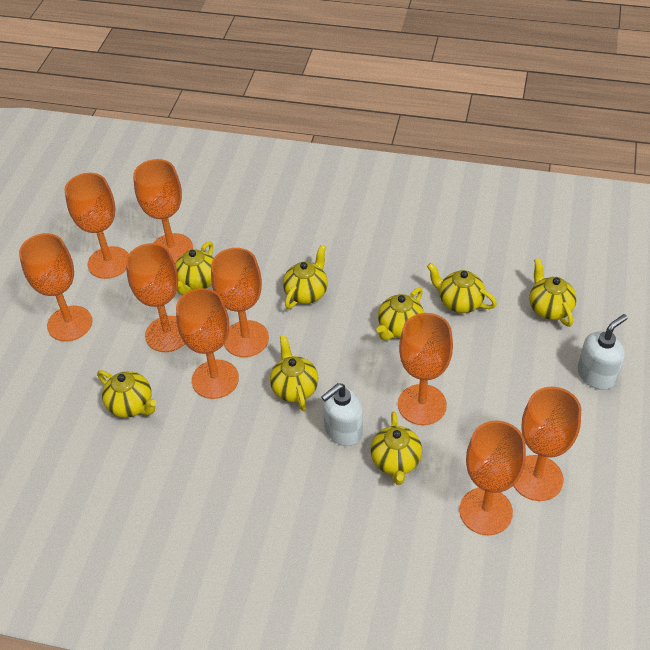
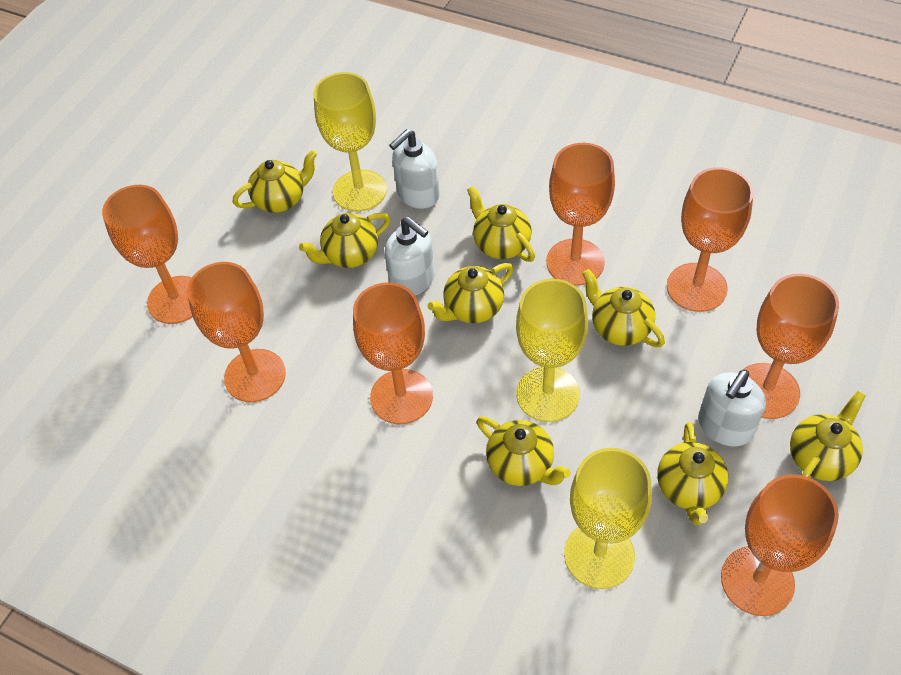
orange goblet: [19,233,92,341] [64,173,128,279] [126,243,185,352] [133,159,193,263] [176,288,239,399] [211,248,269,357] [398,313,453,425] [459,421,526,535] [513,386,581,501] = 9 -> [102,185,193,324] [187,262,286,402] [353,282,433,424] [546,143,615,286] [667,167,754,312] [721,474,839,616] [743,274,839,419] = 7
white soap dispenser: [321,383,363,446] [577,314,628,390] = 2 -> [385,217,435,295] [389,129,440,209] [698,370,766,447] = 3
yellow goblet: none = 0 -> [313,72,387,212] [516,279,588,422] [564,448,652,589] = 3

